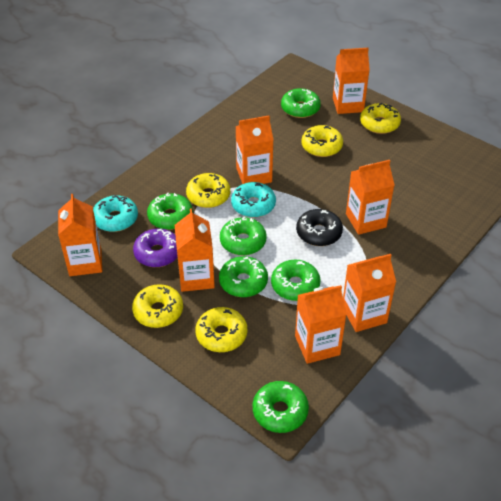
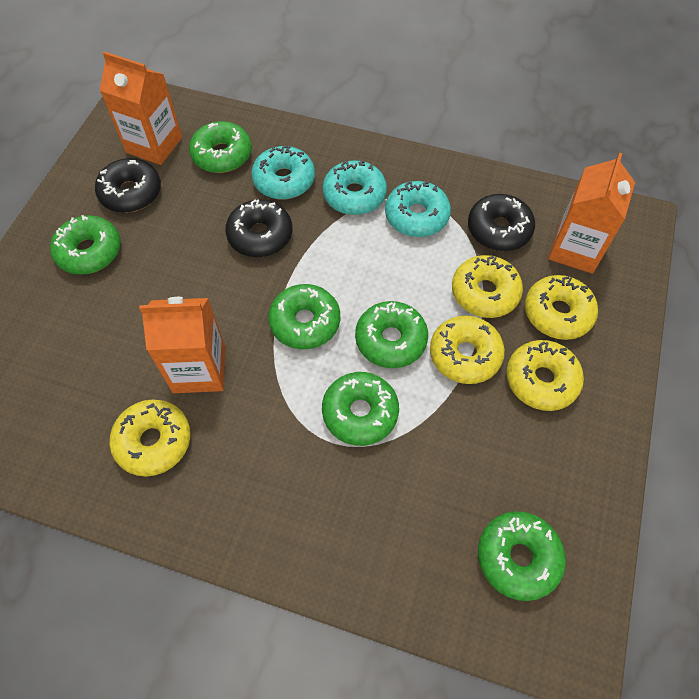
black donut: [296,209,343,246] = 1 -> [95,158,161,213] [225,199,292,257] [468,194,535,251] = 3
orange carton: [58,194,102,276] [175,208,215,292] [236,116,274,184] [295,285,347,364] [333,48,370,114] [343,254,396,332] [346,160,395,235] = 7 -> [100,51,182,165] [139,297,225,393] [548,152,635,274] = 3
purple donut: [133,229,178,267] = 1 -> none = 0
turquoise donut: [93,195,138,232] [231,182,276,218] = 2 -> [251,145,315,199] [323,160,387,215] [385,181,451,237] = 3

